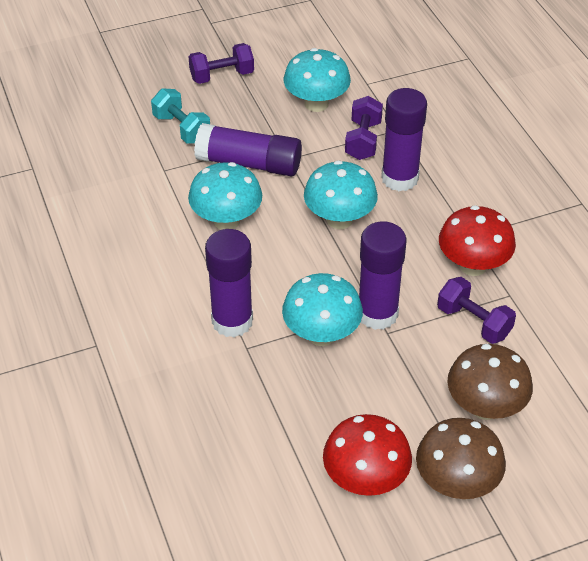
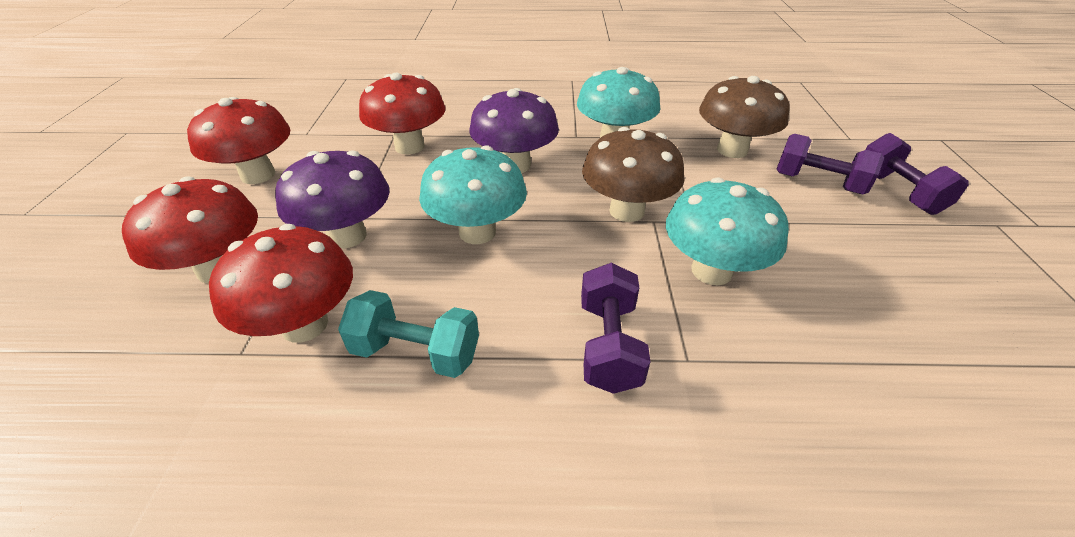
purple glue stick: [194,123,302,176] [205,229,253,338] [359,221,406,330] [381,88,427,191] = 4 -> none = 0
purple mushroom: none = 0 -> [275,150,389,249] [469,88,559,173] = 2
red mushroom: [323,414,412,496] [439,205,516,276] = 2 -> [122,176,258,284] [187,97,290,184] [209,224,353,343] [359,73,446,154] = 4
turquoise mushroom: [188,162,262,230] [282,273,363,346] [284,48,351,112] [304,160,378,229] = 4 -> [419,145,527,244] [577,67,660,138] [666,177,789,285] = 3

